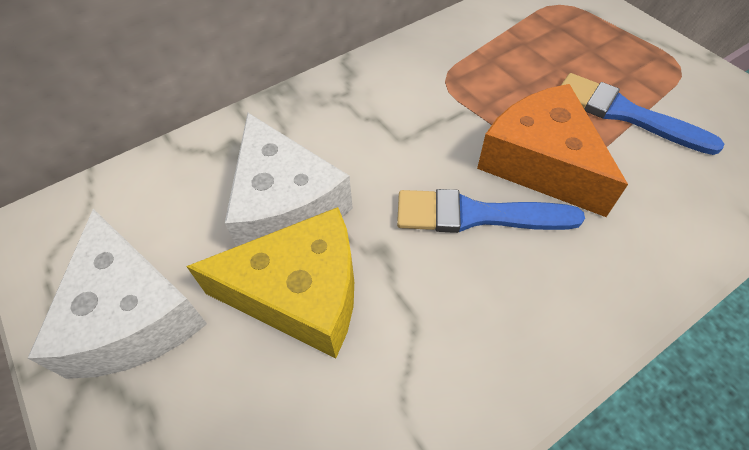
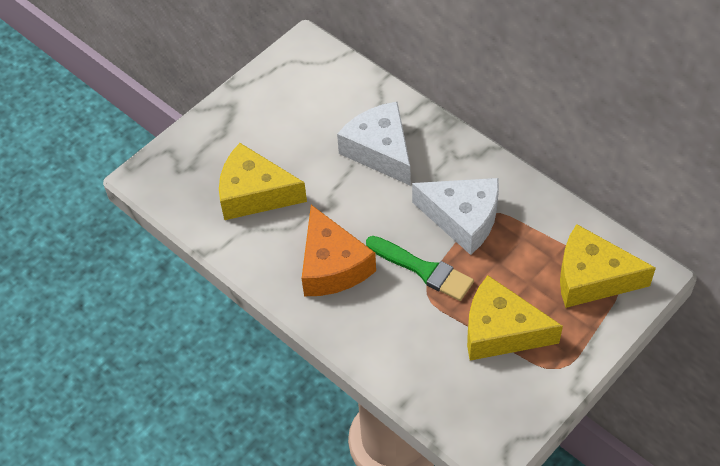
blue brush: [397,189,585,233] [561,73,725,155] = 2 -> none = 0
green brush: none = 0 -> [366,236,474,301] = 1
yellow cheese: [186,207,354,358] = 1 -> [219,143,307,220] [467,275,563,361] [560,224,656,308] = 3

